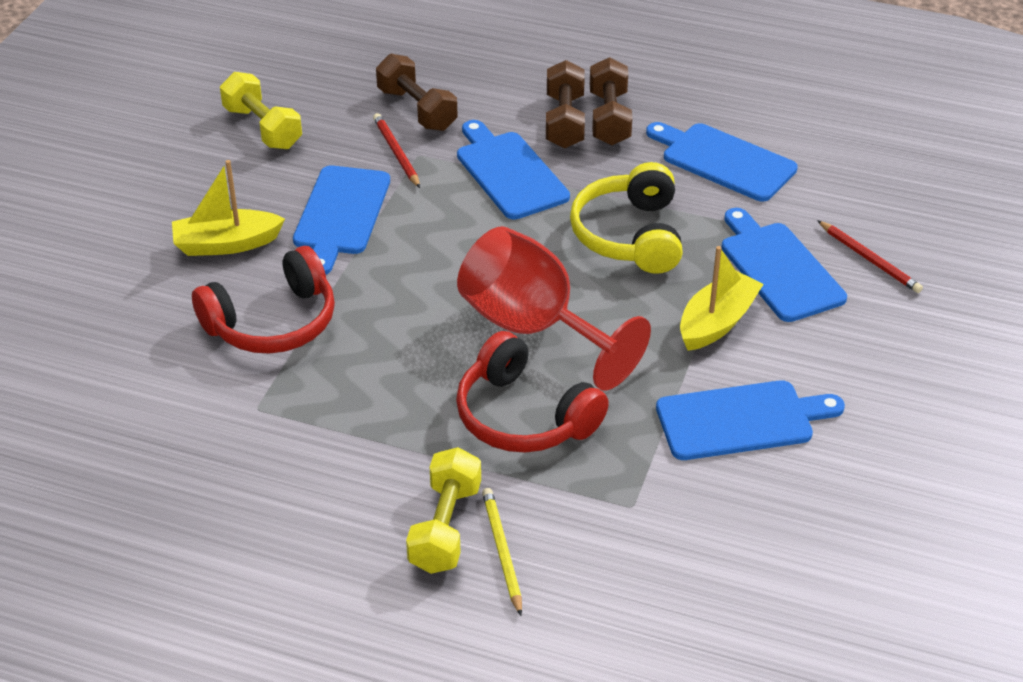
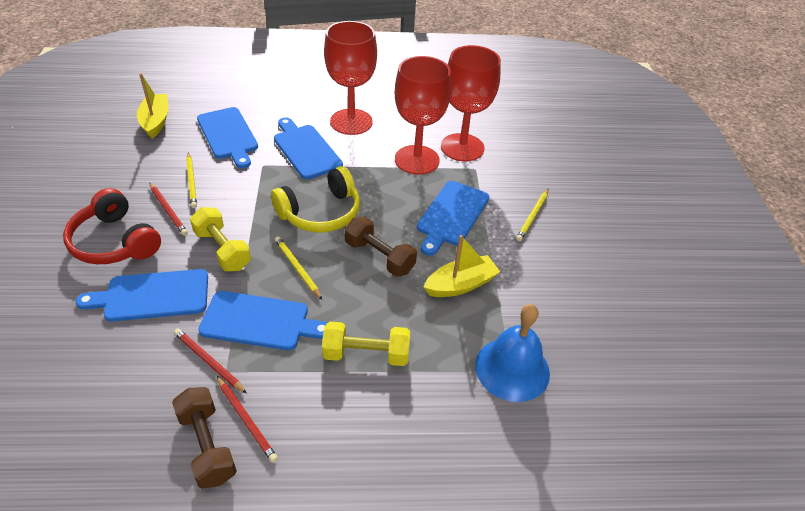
blue bell: none = 0 -> [475,304,550,402] = 1
brown dumbbell: [376,54,458,131] [546,60,585,148] [590,57,632,145] = 3 -> [172,387,237,489] [345,217,417,277] = 2
red goblet: [457,226,651,391] = 1 -> [324,21,377,135] [395,56,451,175] [441,45,501,161] = 3
red headphones: [192,246,335,354] [456,331,609,453] = 2 -> [63,188,161,264] = 1
red pencil: [373,113,420,188] [817,220,923,293] = 2 -> [150,183,188,236] [174,329,247,393] [217,376,278,463] = 3
yellow pencil: [482,488,522,616] = 1 -> [186,152,197,208] [275,236,322,300] [516,188,549,241] = 3

